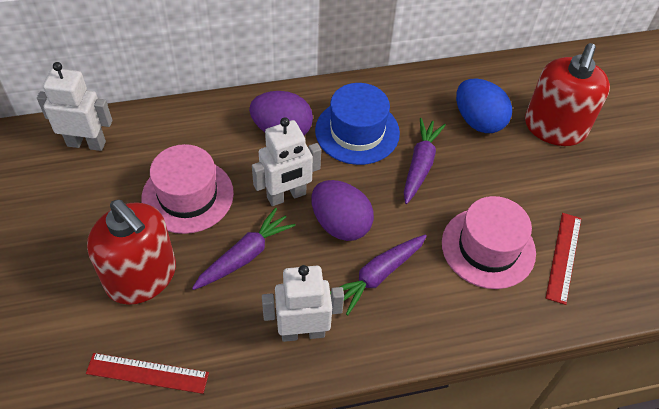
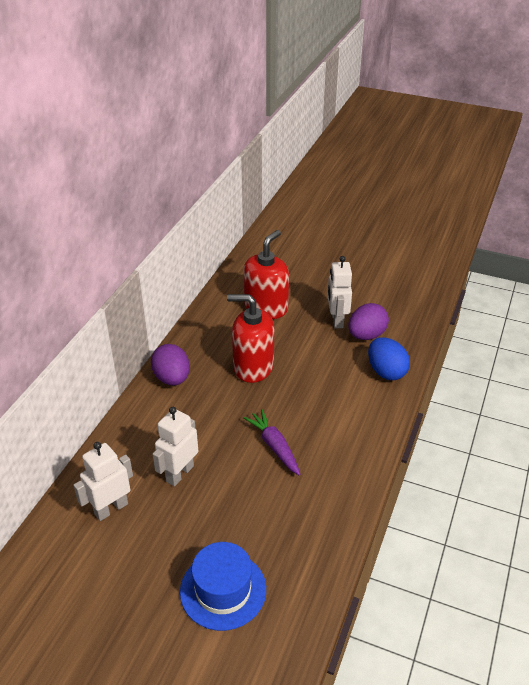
pink hat: [141,144,234,234] [442,196,536,289] = 2 -> none = 0
purple carrot: [192,207,296,290] [330,235,427,315] [404,118,446,204] = 3 -> [243,409,300,476] = 1
red ruler: [86,353,209,394] [546,213,581,305] = 2 -> none = 0

